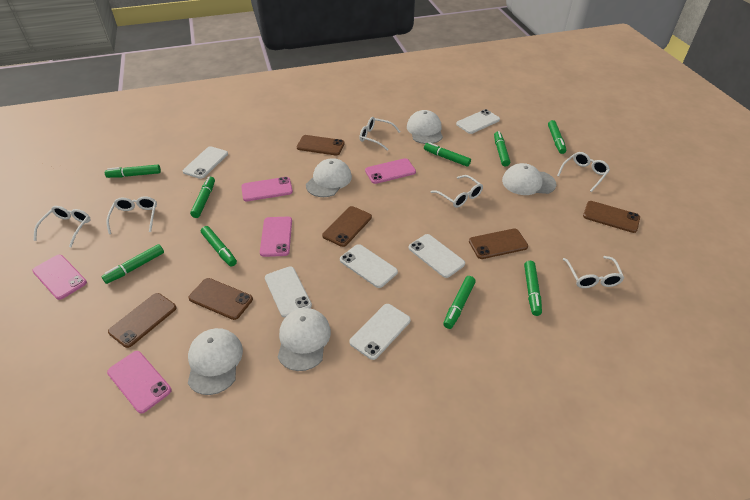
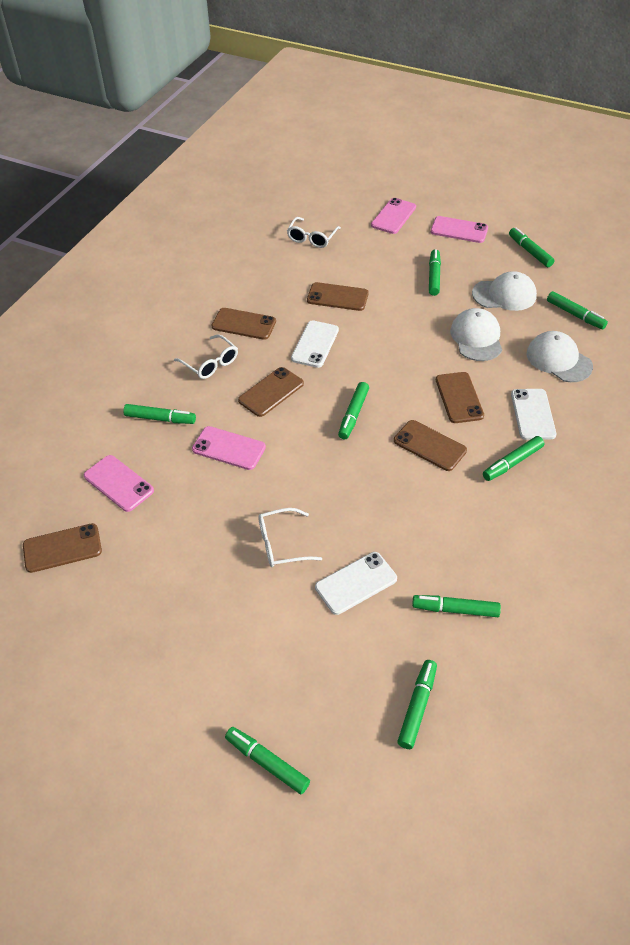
pink phone: [32,255,87,300] [107,351,172,414] [241,177,293,201] [260,217,292,257] [365,158,416,184] = 5 -> [84,455,154,512] [192,426,266,470] [371,198,416,234] [431,216,488,243] = 4
white cap: [188,328,243,395] [278,308,331,371] [306,158,352,197] [407,110,443,144] [502,163,556,195] = 5 -> [450,308,502,361] [472,271,537,311] [527,331,593,382] = 3
white glasses: [33,206,91,247] [106,196,157,234] [360,117,401,151] [431,175,483,208] [557,152,610,192] [563,256,624,288] = 6 -> [174,334,238,379] [258,508,322,567] [287,217,341,248] = 3
white phone: [183,146,228,179] [265,267,312,318] [340,244,398,288] [349,304,411,360] [409,234,465,278] [456,109,500,134] = 6 -> [291,320,339,368] [315,552,397,615] [511,389,556,440] = 3

